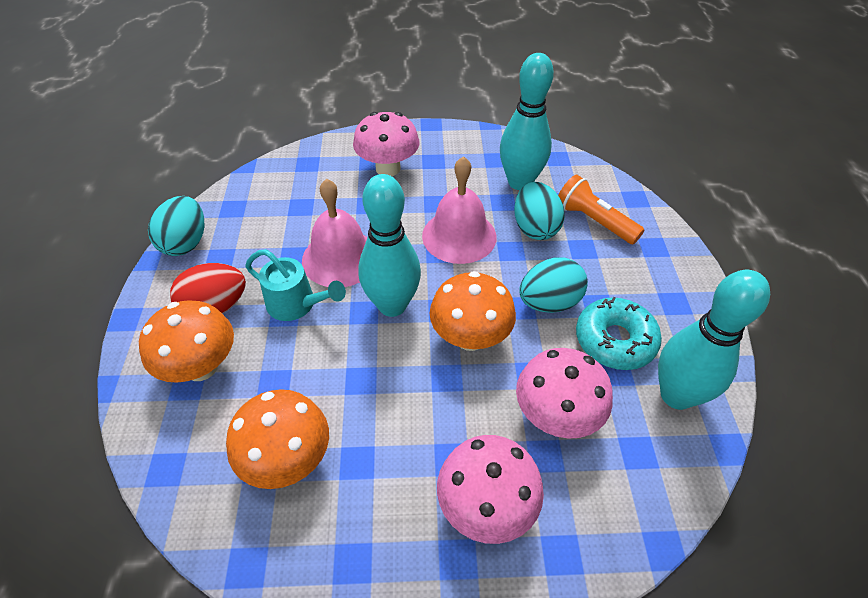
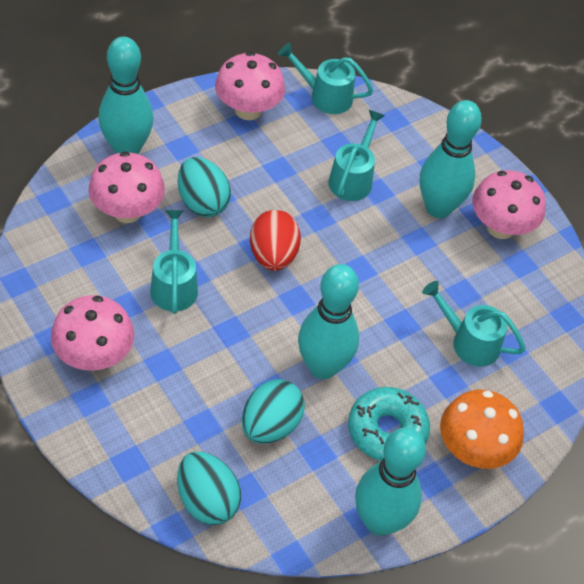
orange flashlight: [558,175,644,244] = 1 -> none = 0
orange mushroom: [139,300,234,383] [226,389,329,489] [430,271,516,351] = 3 -> [440,390,524,469] = 1
pink bell: [302,179,368,287] [422,156,497,264] = 2 -> none = 0
pink mushroom: [353,112,419,176] [437,435,544,544] [516,348,613,438] = 3 -> [51,295,134,371] [89,151,165,223] [215,52,285,120] [472,170,546,239] = 4
turquoise bowling pin: [358,174,421,317] [500,53,554,190] [658,270,770,410] = 3 -> [99,37,153,154] [298,264,359,379] [355,428,426,536] [420,100,482,218] = 4
turquoise watering can: [245,249,346,321] = 1 -> [150,210,198,314] [278,43,373,114] [328,110,385,201] [422,281,526,367] = 4

